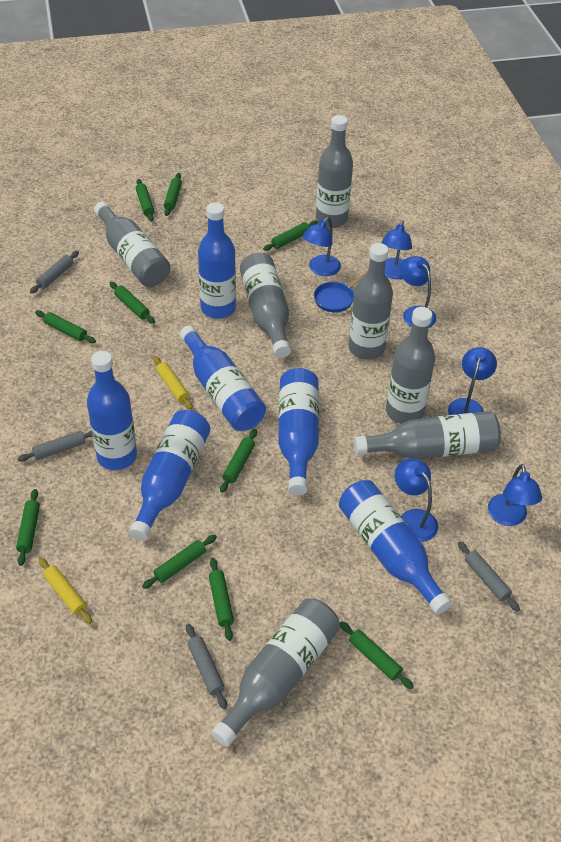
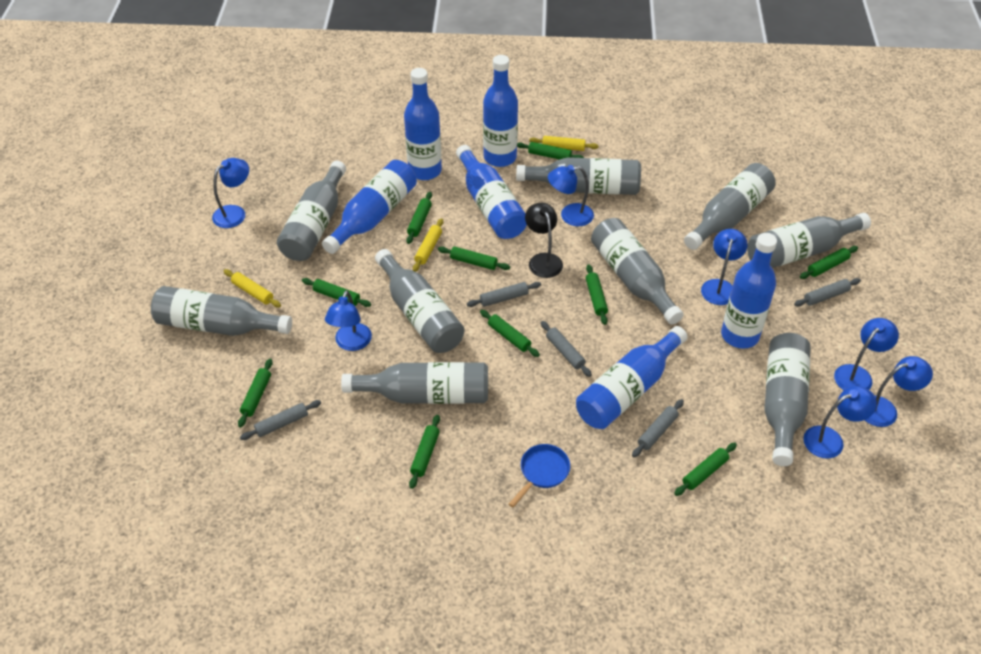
black lamp: none = 0 -> [525,203,563,278] = 1
blue lamp: [303,217,341,276] [382,220,412,279] [395,458,438,542] [400,256,436,328] [448,347,497,415] [488,464,542,526] = 6 -> [212,158,249,228] [325,290,372,351] [548,165,594,226] [701,229,748,305] [803,386,877,459] [834,318,899,390] [865,356,933,427] = 7
grey bottle: [94,201,170,287] [211,598,340,747] [240,253,291,358] [316,115,353,228] [349,243,393,360] [354,411,501,459] [386,307,435,424] = 7 -> [151,286,292,336] [277,161,346,261] [341,362,488,404] [375,249,464,353] [516,157,641,195] [591,218,684,325] [684,163,776,250] [747,213,871,268] [764,333,811,466] = 9
grey rolling pin: [17,431,92,462] [30,251,79,294] [186,624,227,709] [458,541,520,612] = 4 -> [240,400,321,440] [467,282,541,307] [541,321,592,377] [632,399,684,457] [794,278,861,307] = 5
yellow rolling pin: [39,558,92,624] [153,356,193,410] = 2 -> [224,269,281,307] [413,218,443,272] [529,136,599,151] = 3

